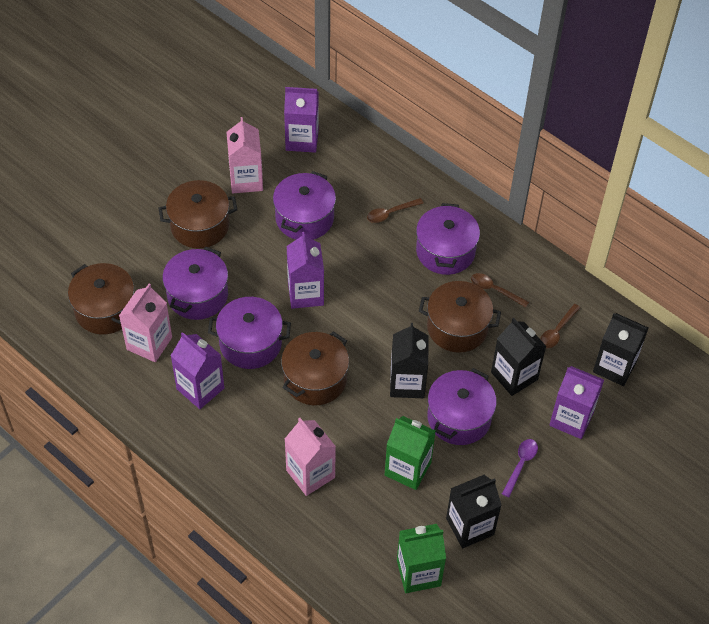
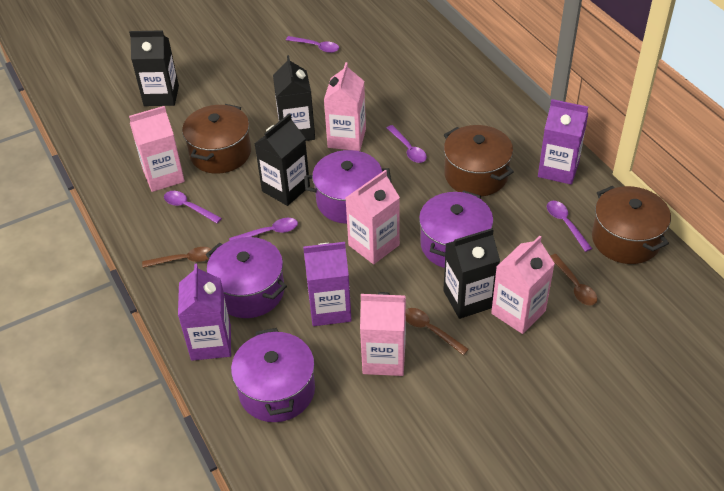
brown pot: [68,263,134,335] [158,180,237,249] [281,331,349,405] [419,281,501,353] = 4 -> [182,104,251,174] [444,125,514,196] [592,186,671,264] = 3
green carton: [385,416,436,490] [397,524,446,593] = 2 -> none = 0
pink carton: [119,284,172,362] [226,117,263,193] [285,418,336,496] = 3 -> [129,106,185,192] [324,62,366,151] [346,170,400,264] [360,292,406,376] [491,236,555,334] = 5
purple carton: [171,332,224,409] [284,87,319,153] [287,232,324,309] [549,366,604,439] = 4 -> [178,264,231,361] [303,242,352,326] [538,99,588,185] = 3
purple pot: [162,247,228,320] [208,297,291,369] [273,171,336,240] [416,203,480,275] [428,368,497,445] = 5 -> [206,237,287,318] [231,328,315,422] [304,150,392,224] [419,190,493,268] = 4
purple spoon: [502,439,538,497] = 1 -> [164,191,222,223] [229,218,298,240] [286,36,339,53] [387,125,427,163] [547,201,592,252] = 5

